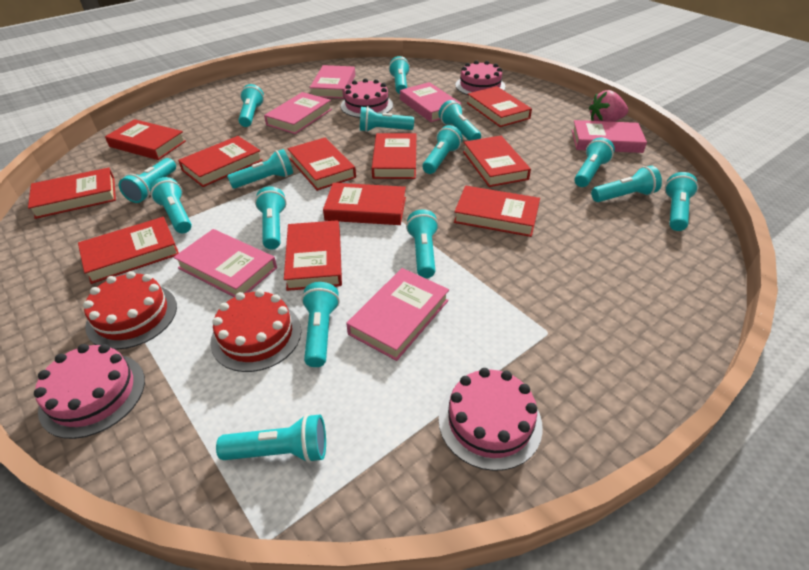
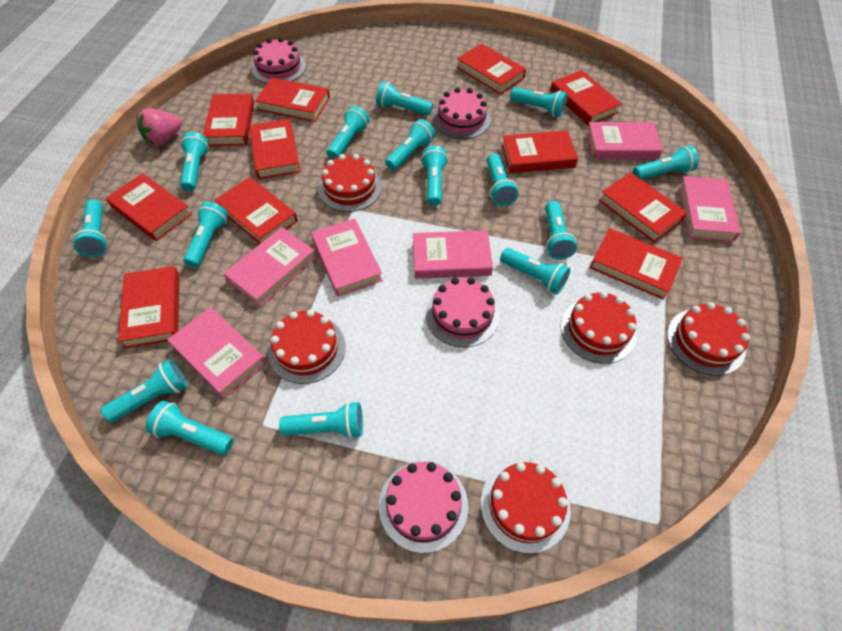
red cake: [83,271,177,350] [210,289,301,372] = 2 -> [268,310,346,384] [318,154,382,212] [481,461,571,554] [561,291,637,364] [667,302,750,376] = 5

